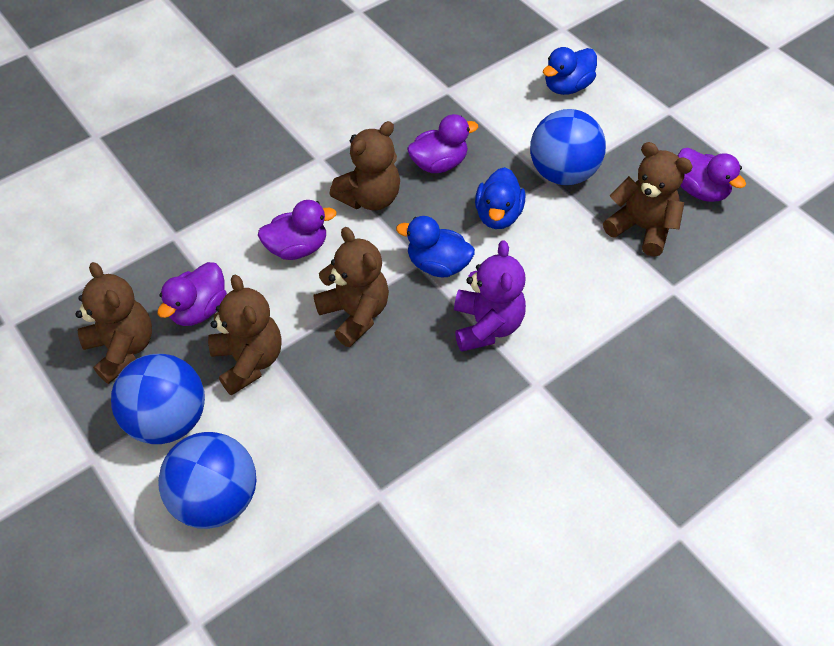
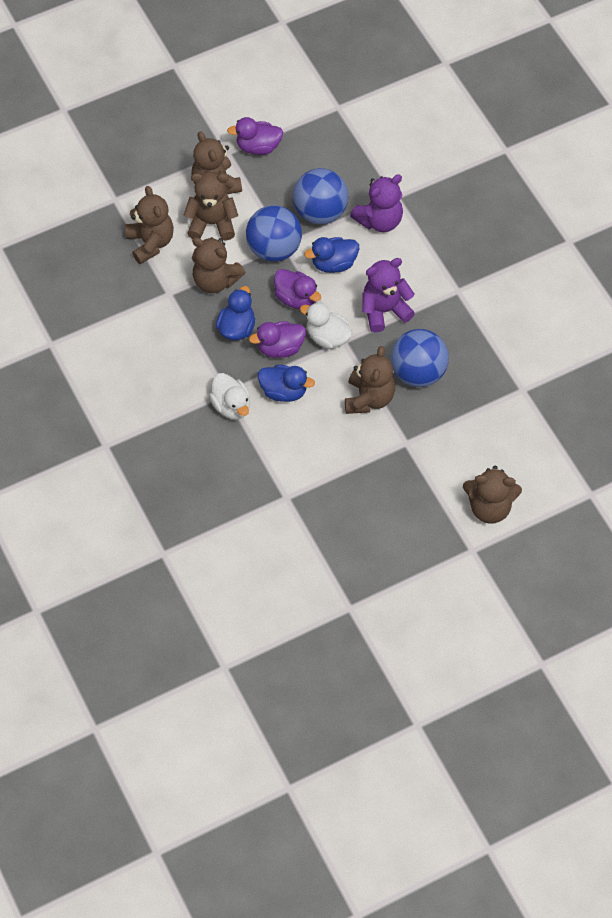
brown teddy bear: [75,262,152,384] [208,275,282,396] [313,227,389,347] [330,121,400,210] [603,142,693,257] = 5 -> [125,186,174,264] [184,172,238,241] [192,131,242,194] [192,237,246,293] [345,346,395,414] [463,466,522,524] = 6
purple duck: [158,262,227,326] [258,200,337,260] [407,114,478,173] [678,148,746,202] = 4 -> [227,117,283,155] [249,321,306,358] [274,269,321,309] = 3
purple teddy bear: [454,240,526,352] = 1 -> [350,174,403,232] [362,258,415,332] = 2
white duck: none = 0 -> [209,373,250,420] [300,302,352,349] = 2

